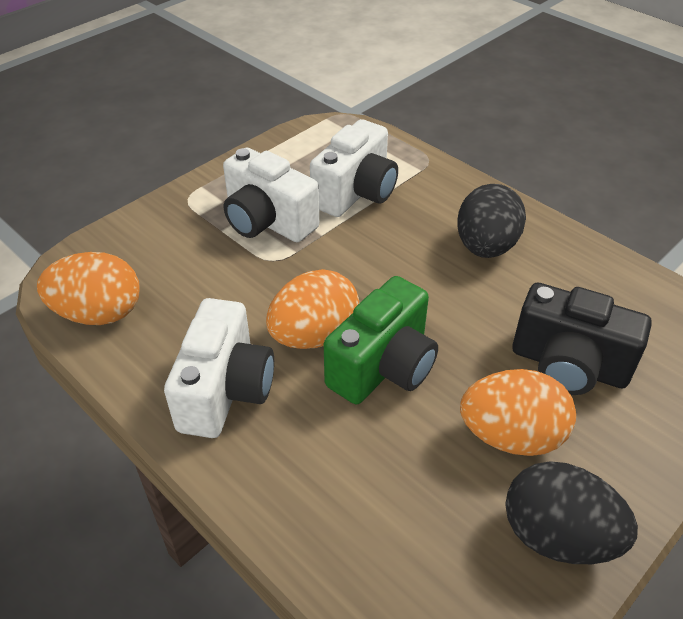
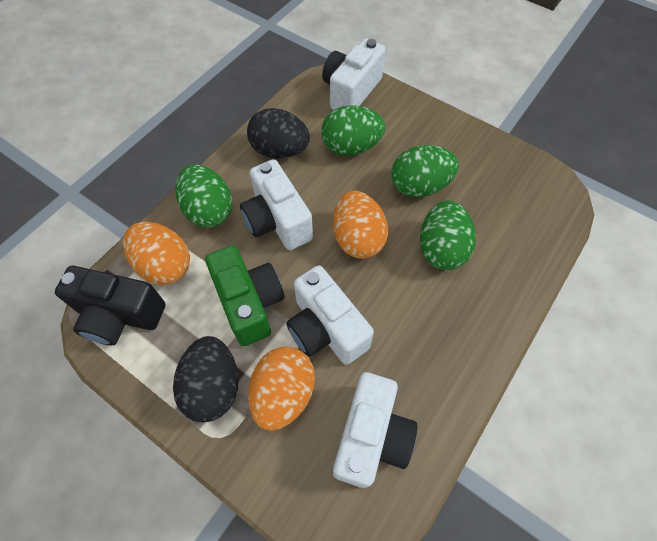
green egg: none = 0 -> [176,164,232,228] [321,105,385,156] [391,145,459,197] [420,201,476,270] = 4
white camera: [164,298,274,438] [223,147,319,242] [310,119,398,217] = 3 -> [240,159,313,250] [286,265,374,365] [322,38,386,110] [333,372,417,488] = 4

